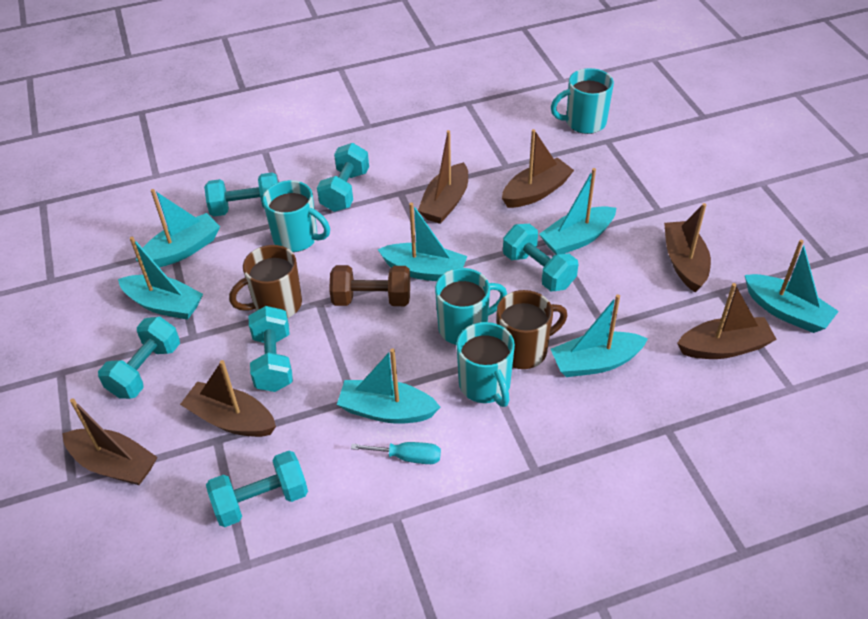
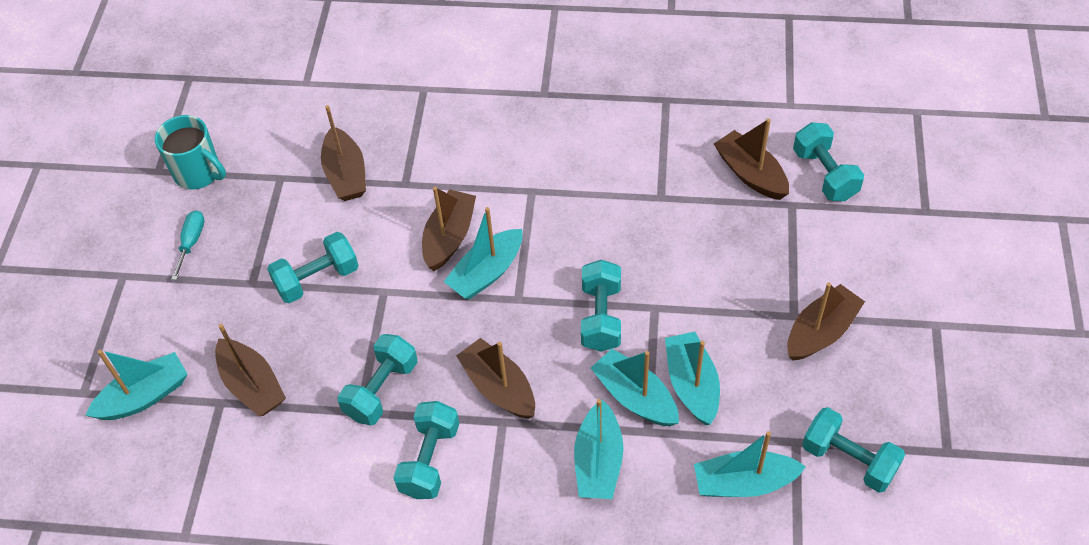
brown dumbbell: [329,265,410,306] = 1 -> none = 0
brown mug: [229,245,302,318] [497,290,567,369] = 2 -> none = 0
turquoise boat: [118,237,203,320] [136,189,220,267] [337,349,440,424] [377,203,467,281] [539,168,616,255] [551,294,648,377] [745,240,839,333] = 7 -> [85,350,188,420] [444,207,523,300] [574,399,624,499] [591,349,679,426] [665,332,720,425] [694,431,806,497] = 6
turquoise mug: [263,180,330,252] [435,268,507,345] [457,322,515,407] [551,68,614,134] = 4 -> [155,115,226,190] = 1

